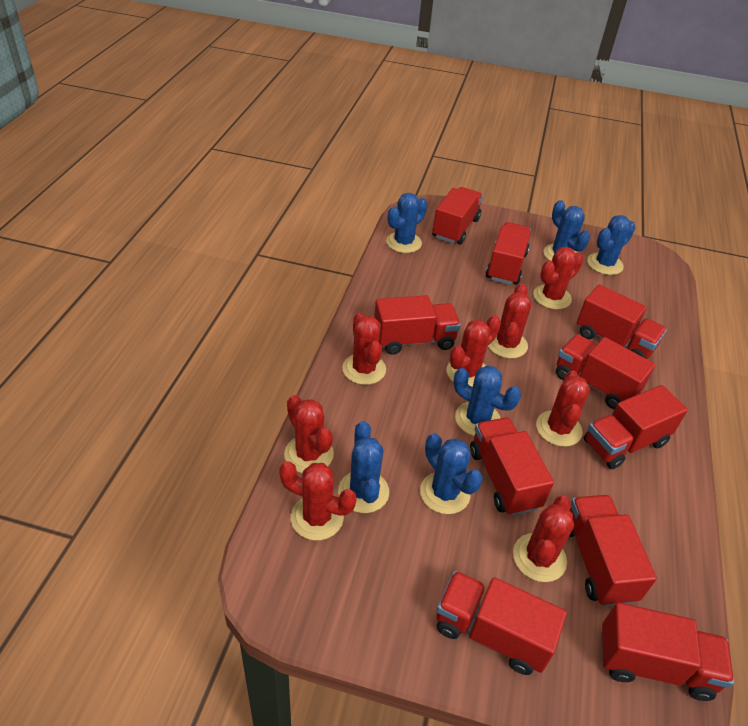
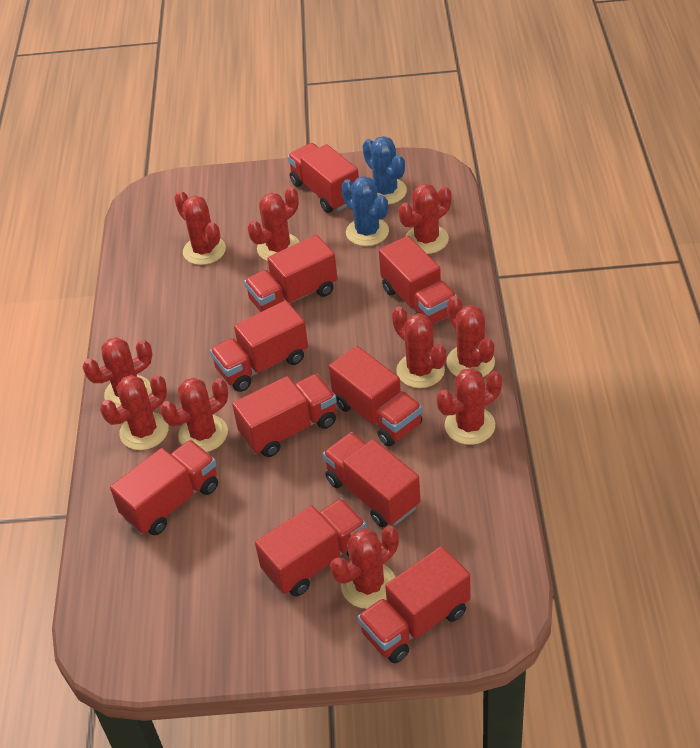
blue cactus: [338,421,389,513] [386,193,427,253] [420,433,483,514] [453,365,521,436] [544,200,590,261] [587,215,636,275] = 6 -> [341,176,389,246] [362,136,407,205] = 2
red cactus: [279,461,357,540] [284,395,334,473] [342,312,386,385] [446,315,501,387] [488,284,531,359] [513,496,574,582] [533,247,584,310] [536,371,590,447] = 8 -> [82,337,152,408] [100,375,168,450] [160,377,228,452] [174,191,226,265] [247,187,299,261] [330,526,399,609] [392,306,446,388] [399,183,452,254] [437,368,502,445] [446,296,495,377] = 10

